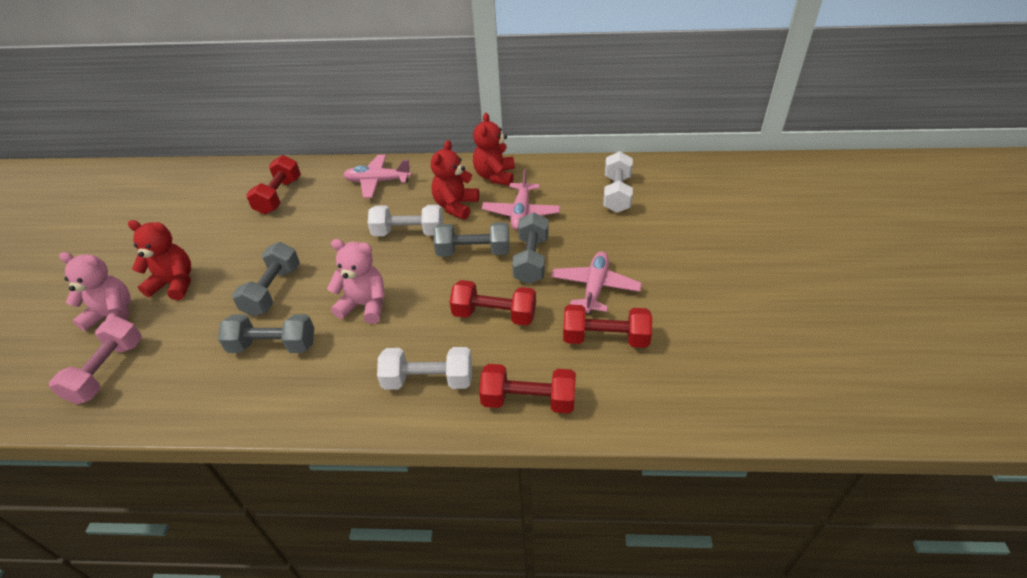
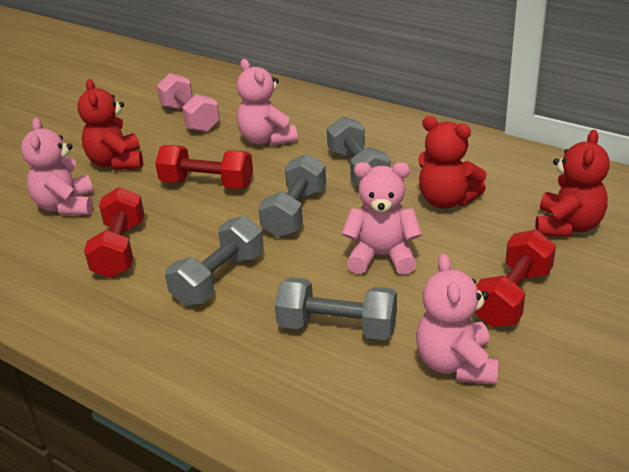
pink plane: [343,155,412,198] [482,169,560,230] [551,252,642,314] = 3 -> none = 0
pink teddy bear: [59,252,131,331] [327,239,385,324] = 2 -> [21,118,93,216] [237,59,298,146] [342,162,422,275] [416,254,498,385] = 4
red dumbbell: [246,155,301,214] [450,280,536,326] [479,364,576,414] [563,304,652,348] = 4 -> [84,187,144,278] [155,145,253,189] [475,230,556,327] = 3
white dumbbell: [368,205,443,236] [377,347,472,390] [603,151,633,213] = 3 -> none = 0

